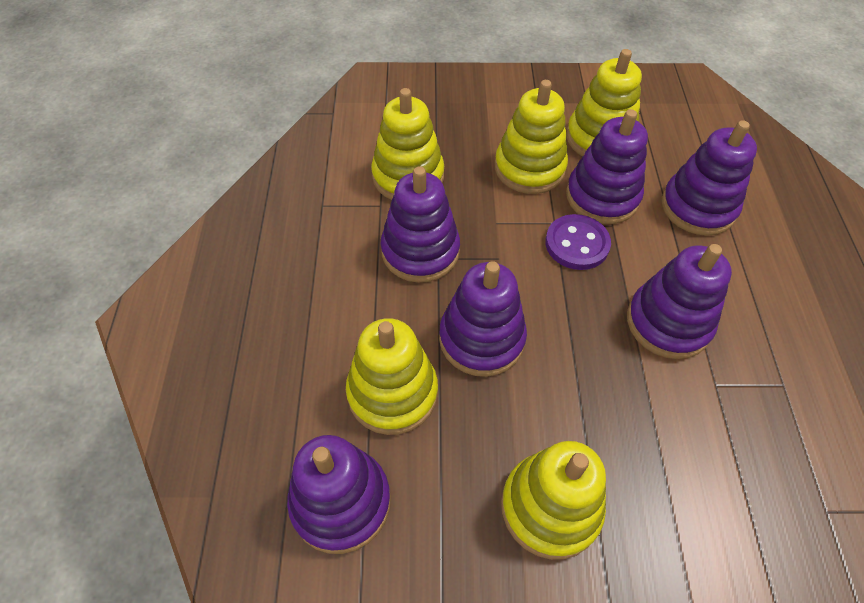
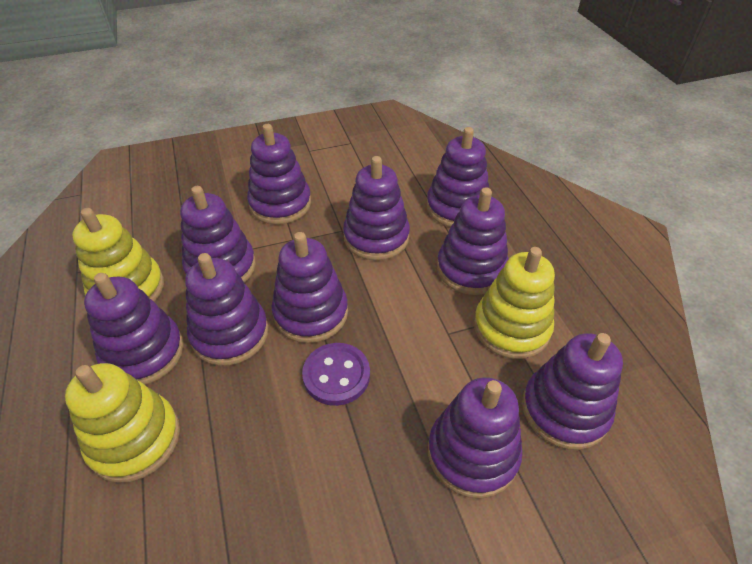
purple stacking toy: [287,435,391,554] [381,166,460,283] [439,261,527,377] [566,109,648,224] [627,244,732,359] [662,120,757,236] = 6 -> [84,273,184,385] [180,186,256,283] [185,253,269,366] [247,124,311,224] [271,232,348,343] [343,156,410,260] [427,127,489,227] [428,377,523,499] [437,187,508,295] [522,333,623,450] = 10
yellow stacking toy: [346,318,438,435] [371,88,444,200] [495,80,568,194] [501,441,606,560] [566,49,642,156] = 5 -> [65,363,180,483] [72,208,164,302] [474,247,555,359] = 3

